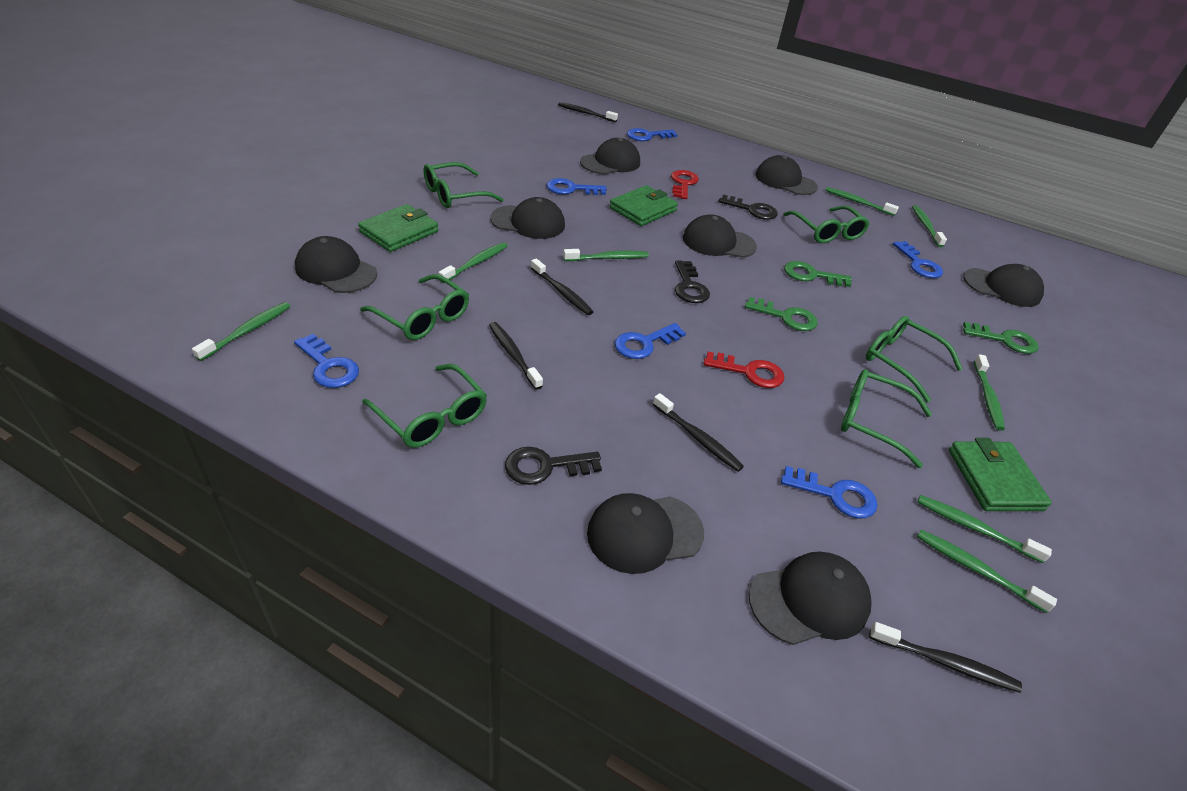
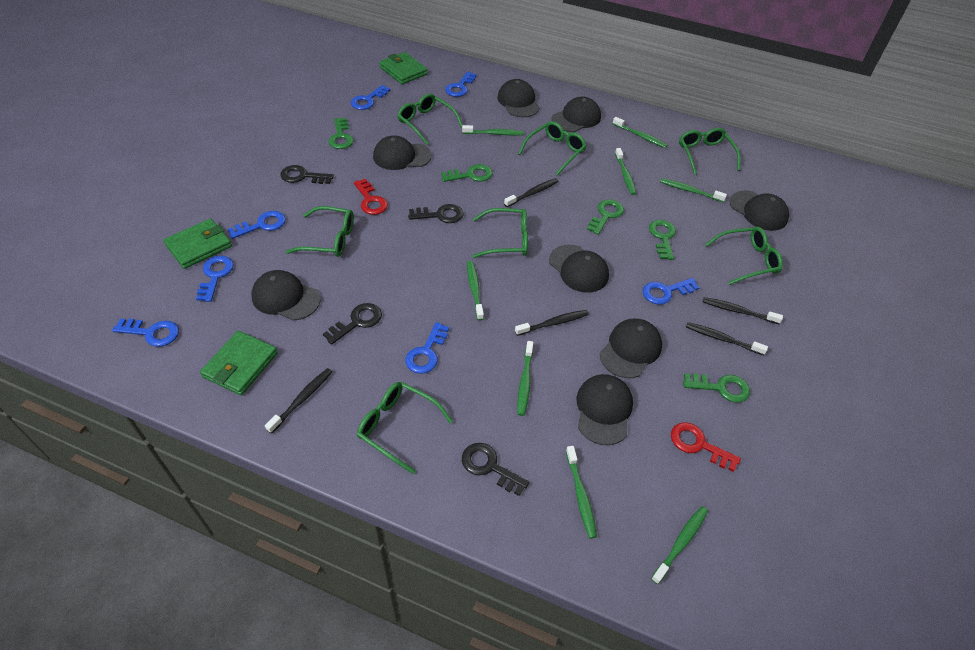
black key: [505,447,602,485] [675,260,710,303] [719,194,778,220] = 3 -> [280,165,334,184] [323,303,382,345] [408,204,463,223] [462,443,529,496] = 4
blue key: [294,334,359,388] [546,178,607,195] [614,323,686,359] [627,128,677,141] [781,466,877,518] [893,241,943,278] = 6 -> [112,318,179,347] [196,256,234,302] [228,211,286,239] [351,85,390,110] [405,322,449,374] [445,71,476,97] [643,278,700,305] = 7
green glasses: [360,274,469,340] [362,364,487,448] [424,162,504,208] [783,206,870,243] [841,369,932,468] [866,316,963,402] = 6 -> [286,206,354,257] [357,382,453,474] [397,93,463,145] [472,208,528,258] [518,121,587,176] [679,128,741,175] [705,227,783,285] = 7
green key: [745,297,818,331] [784,261,852,287] [963,322,1039,354] = 3 -> [329,118,354,149] [441,164,493,182] [587,199,624,235] [649,220,676,260] [683,373,750,403] = 5

